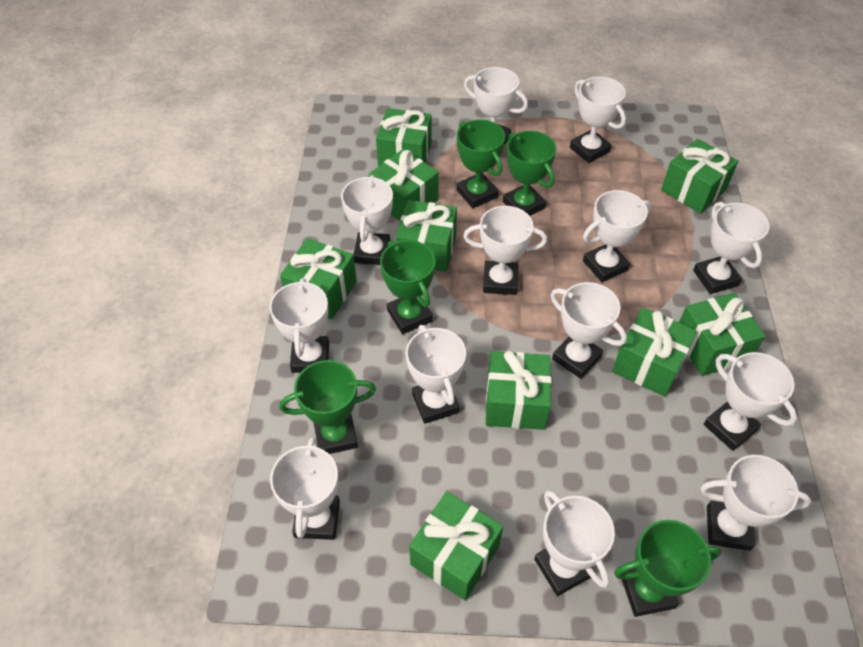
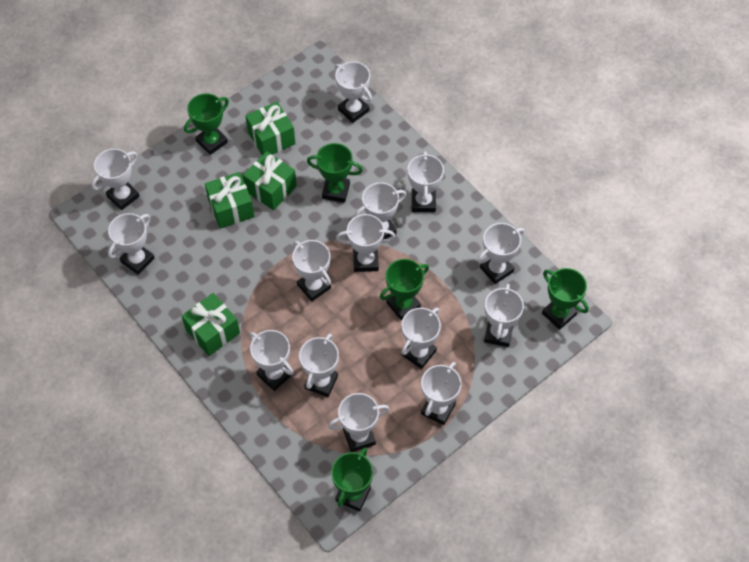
green gift: [280,238,357,319] [369,149,439,221] [376,108,432,167] [396,200,457,272] [409,492,503,601] [486,351,552,430] [612,307,697,397] [661,139,738,214] [679,293,766,376] = 9 -> [182,293,240,356] [205,172,255,229] [243,151,297,210] [245,102,295,155] = 4
white trophy: [269,278,329,373] [270,437,340,540] [341,175,393,265] [406,325,466,424] [463,206,547,295] [464,67,528,145] [534,490,615,596] [551,282,627,379] [570,76,626,163] [583,190,651,282] [693,202,769,294] [701,455,811,551] [704,352,797,451] = 13 -> [92,149,140,210] [108,213,155,275] [249,330,294,391] [292,240,331,301] [299,333,339,397] [328,393,389,452] [334,62,372,123] [336,214,395,272] [355,182,406,239] [401,308,441,369] [407,151,444,212] [421,362,462,425] [477,223,524,284] [484,284,524,347] = 14

